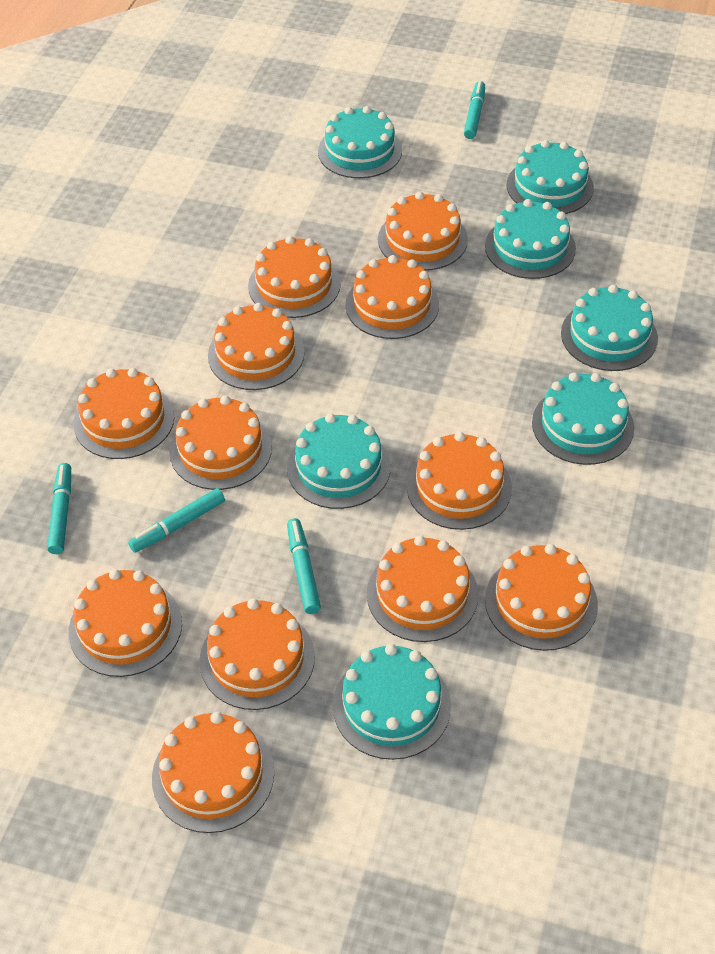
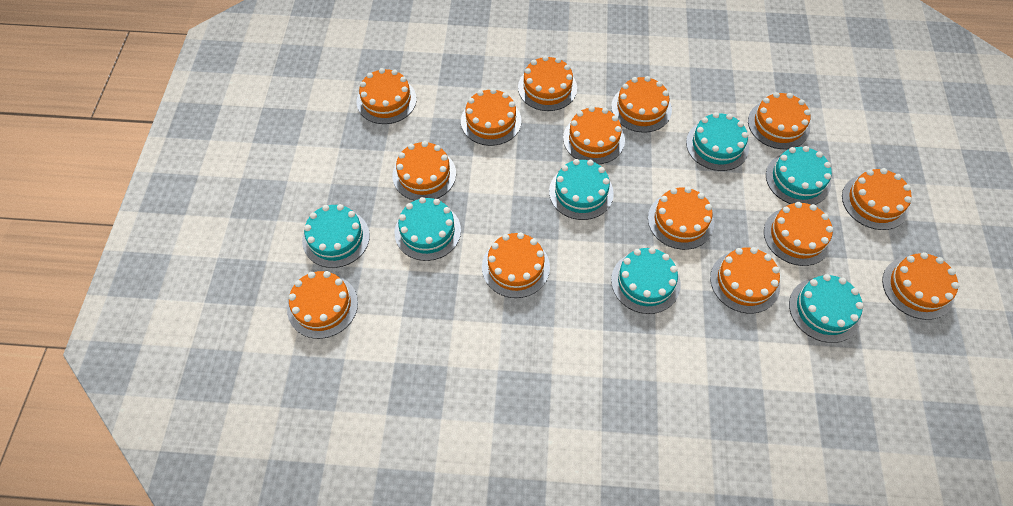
orange cake: [69,569,182,677] [74,368,174,459] [152,712,274,833] [169,396,272,490] [199,598,315,710] [208,303,304,390] [248,236,341,318] [345,255,439,339] [367,536,478,642] [378,192,468,271] [407,432,512,530] [485,544,598,651] = 12 -> [287,271,358,339] [357,68,417,124] [393,141,456,201] [461,88,522,146] [482,232,550,298] [518,56,577,111] [563,106,625,164] [611,76,672,133] [648,187,714,250] [710,247,780,313] [748,92,811,149] [764,202,833,266] [842,168,912,230] [882,252,959,320] = 14
turquoise marker: [47,463,71,554] [128,488,225,553] [287,518,321,614] [464,81,485,139] = 4 -> none = 0

